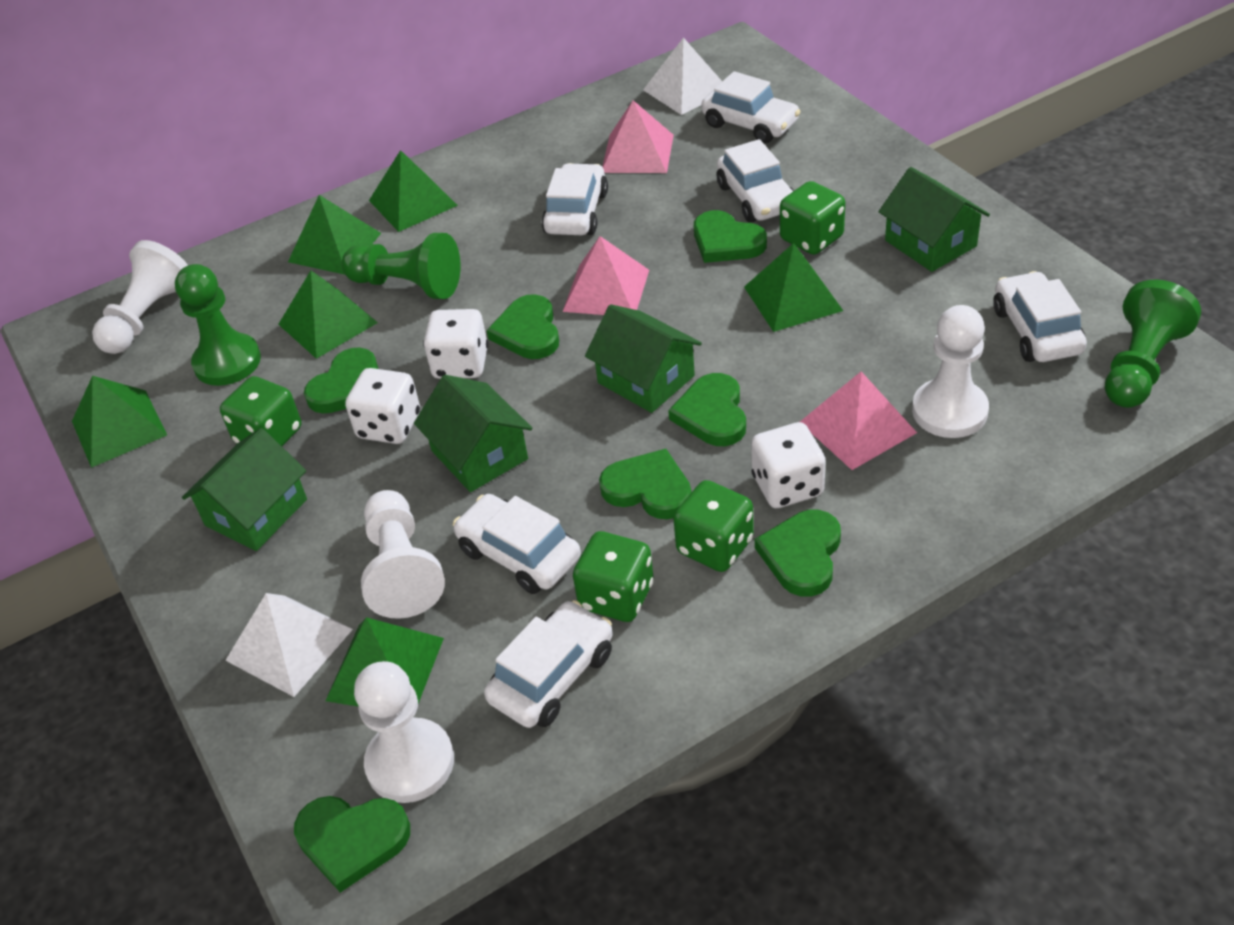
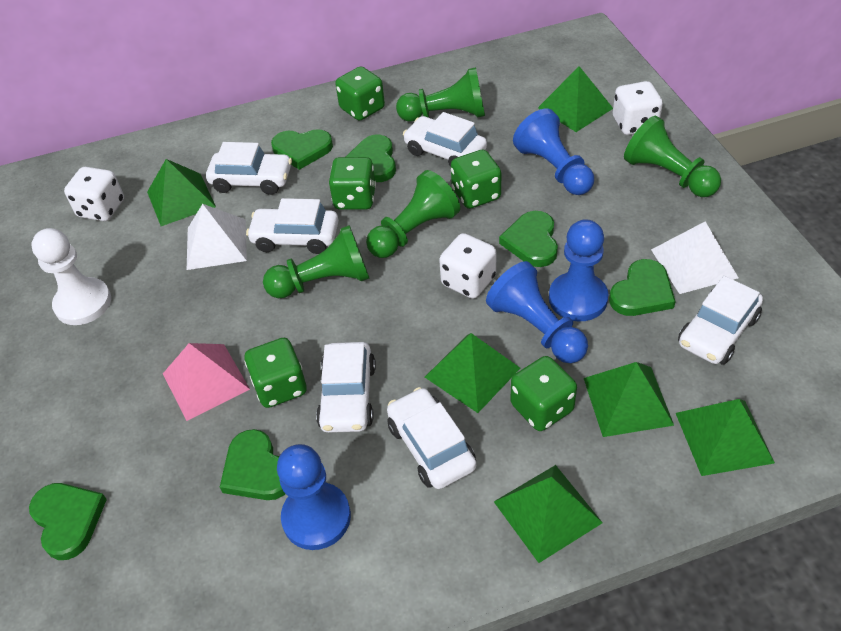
blue pawn: none = 0 -> [277,444,351,550] [486,261,588,363] [513,109,594,195] [549,219,608,322] = 4
green dice: [220,376,301,446] [573,531,654,622] [673,480,754,572] [780,181,845,255] = 4 -> [244,338,307,408] [329,157,376,210] [335,67,385,121] [451,149,501,209] [510,356,577,431] = 5
green heart: [294,796,410,893] [304,347,378,414] [487,294,559,359] [599,449,692,519] [668,373,746,446] [694,210,767,263] [755,510,841,597] = 7 -> [29,483,107,560] [220,429,285,500] [271,129,333,170] [346,135,396,182] [499,211,558,267] [609,259,676,316] = 6
green house: [182,428,307,551] [414,375,532,492] [585,304,702,413] [878,167,990,272] = 4 -> none = 0
green pawn: [175,264,261,386] [342,233,461,299] [1105,279,1201,408] = 3 -> [263,225,369,298] [366,170,460,258] [396,67,485,122] [624,116,721,197] = 4
pink pyramid: [563,236,649,315] [602,100,674,173] [800,371,917,470] = 3 -> [163,343,250,421] = 1
white pawn: [92,240,188,354] [354,661,454,803] [361,490,445,619] [912,305,989,438] = 4 -> [31,228,111,325] = 1

